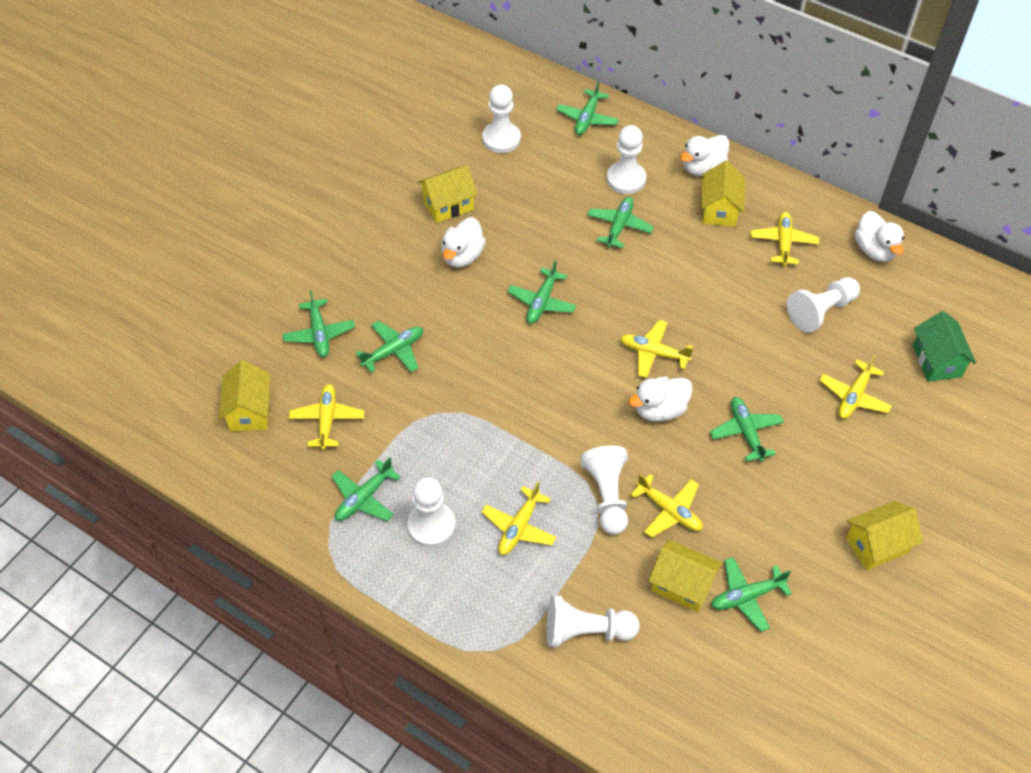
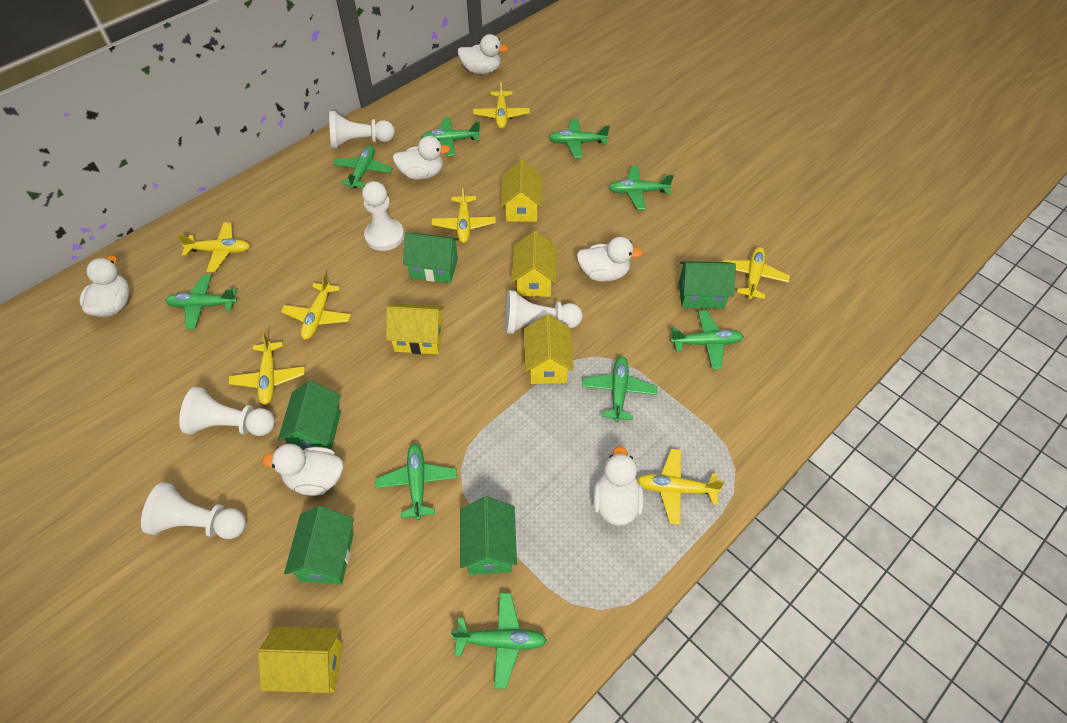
green house: [913,311,976,382] = 1 -> [278,380,341,451] [284,506,354,585] [403,233,459,283] [460,496,517,575] [679,261,736,309] = 5
green plane: [283,290,355,357] [331,457,401,521] [356,321,423,373] [508,260,576,324] [556,80,619,135] [587,197,654,248] [710,397,784,462] [711,557,792,632] = 8 -> [165,274,237,329] [333,145,392,189] [376,443,457,520] [421,117,481,156] [451,593,547,689] [549,119,610,158] [582,356,657,422] [608,166,674,210] [671,310,744,369] = 9
white duck: [441,217,486,267] [628,377,693,422] [680,135,729,176] [855,211,904,262] = 4 -> [79,255,130,317] [262,444,343,496] [393,136,450,180] [458,34,508,74] [577,237,643,282] [593,446,644,526] = 6
white pawn: [407,477,456,547] [482,85,521,153] [547,595,640,647] [580,446,628,535] [606,125,646,194] [787,277,860,333] = 6 -> [141,482,246,539] [179,387,275,436] [329,111,395,148] [362,181,404,251] [505,290,582,334] = 5
yellow plane: [289,384,364,450] [481,482,556,555] [620,320,693,378] [631,473,703,538] [750,212,819,266] [819,354,892,419] = 6 -> [177,223,250,272] [229,332,305,405] [281,273,351,340] [432,185,496,243] [473,80,530,129] [637,449,725,525] [722,247,790,299] = 7

